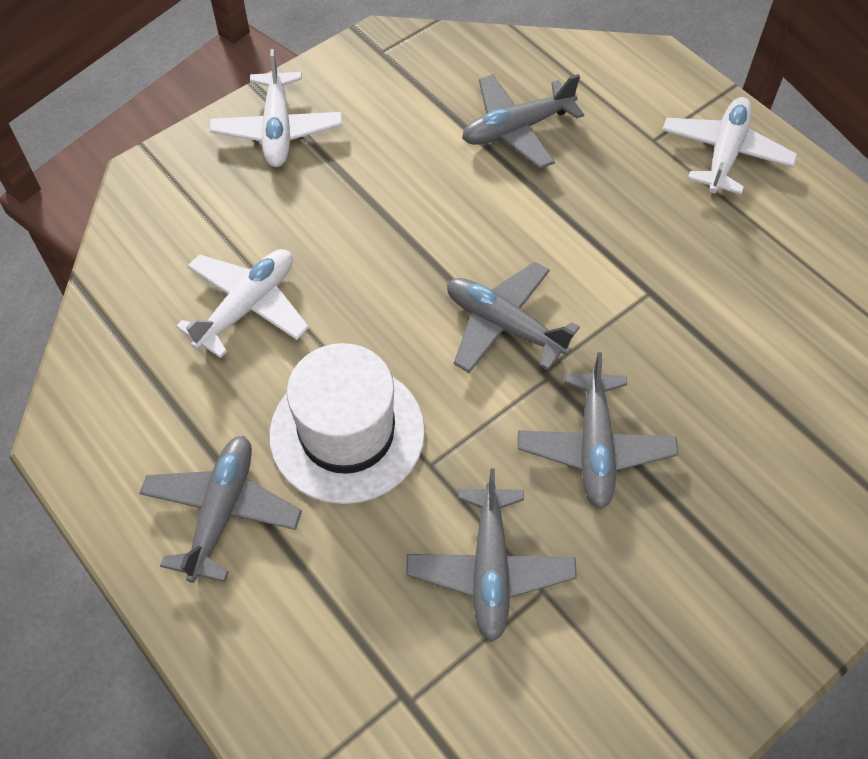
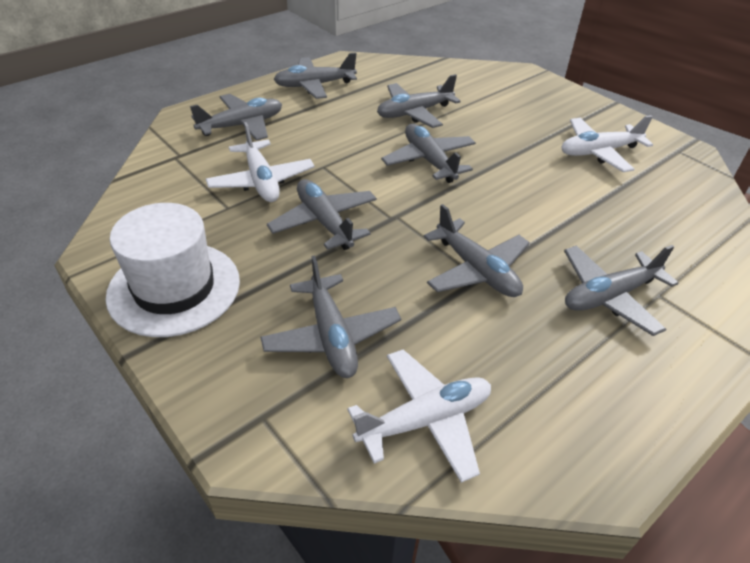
grey plane: [139,436,302,583] [406,469,577,642] [447,262,580,373] [462,74,584,169] [518,352,678,509] = 5 -> [190,94,282,141] [260,255,401,378] [267,179,377,250] [274,53,357,99] [377,74,461,128] [381,124,476,183] [423,204,530,297] [564,245,678,336] = 8

